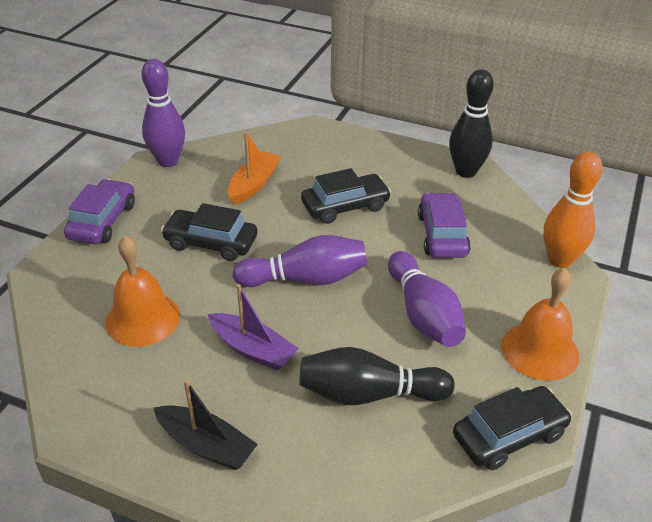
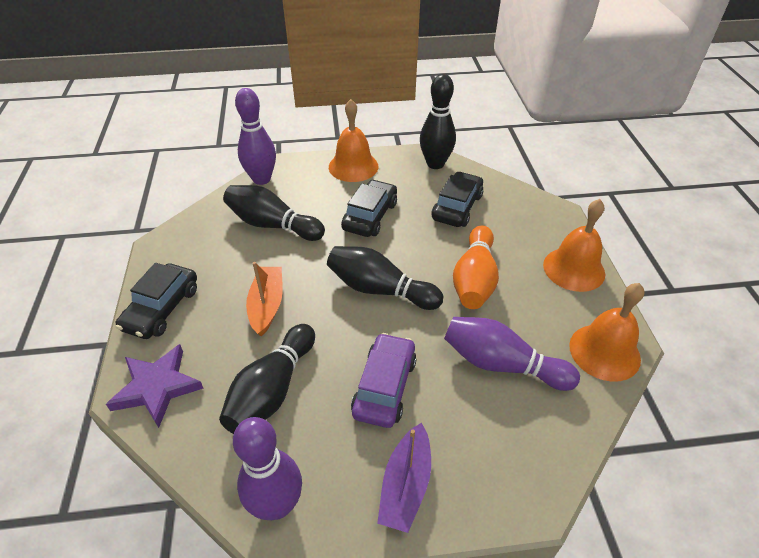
black boat: [154,380,258,470] = 1 -> none = 0
black bowling pin: [299,347,455,405] [449,69,494,178] = 2 -> [219,324,315,434] [223,185,325,241] [327,246,443,310] [420,74,456,169] = 4
orange bell: [105,236,180,347] [501,268,579,381] = 2 -> [329,99,378,182] [543,199,605,292] [569,283,644,382] = 3
purple car: [64,179,135,244] [418,193,471,258] = 2 -> [351,333,417,428] = 1
purple star: none = 0 -> [106,344,204,428] = 1

